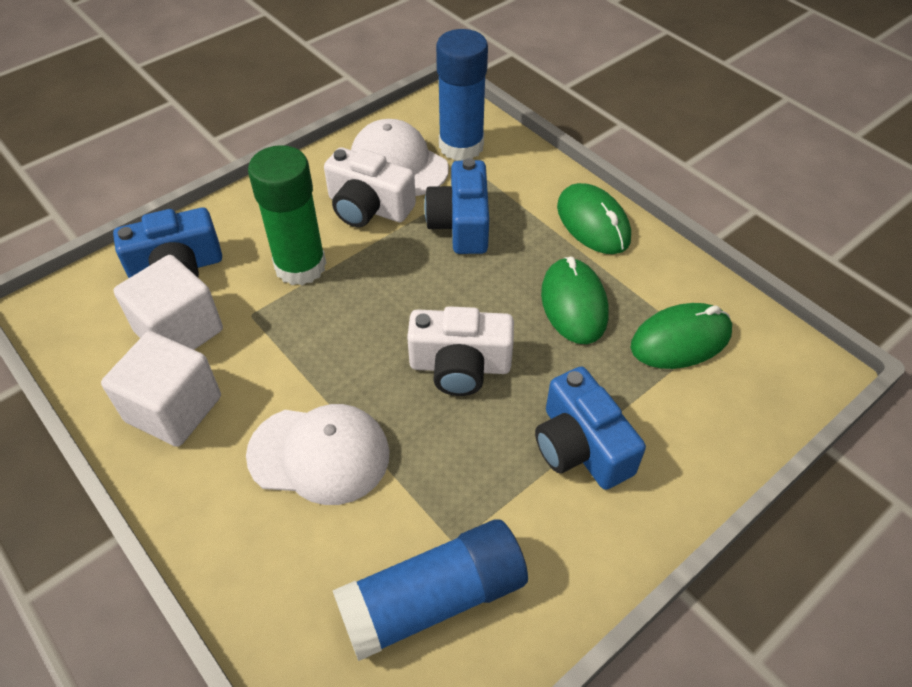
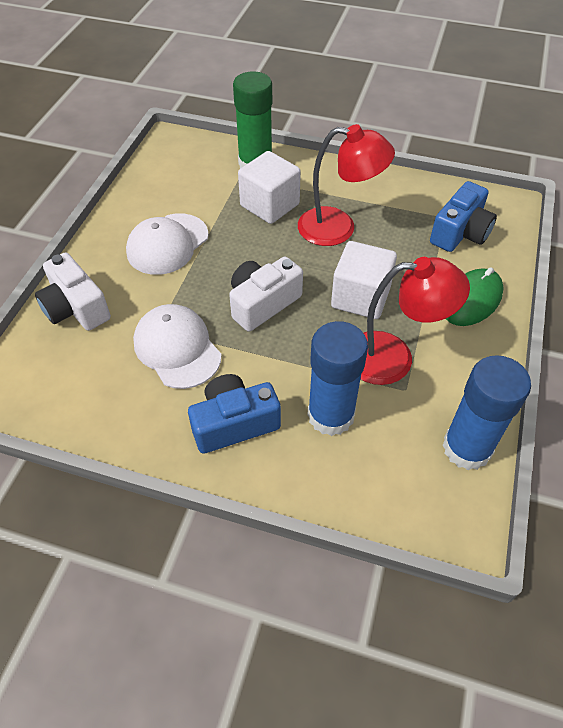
blue camera: [113,207,222,278] [424,158,489,254] [535,366,646,490] = 3 -> [188,374,281,454] [430,181,497,252] = 2
green mouse: [541,256,609,344] [557,183,631,254] [631,303,732,369] = 3 -> [446,267,504,326] = 1
red lamp: none = 0 -> [298,124,395,246] [361,257,470,385] = 2

